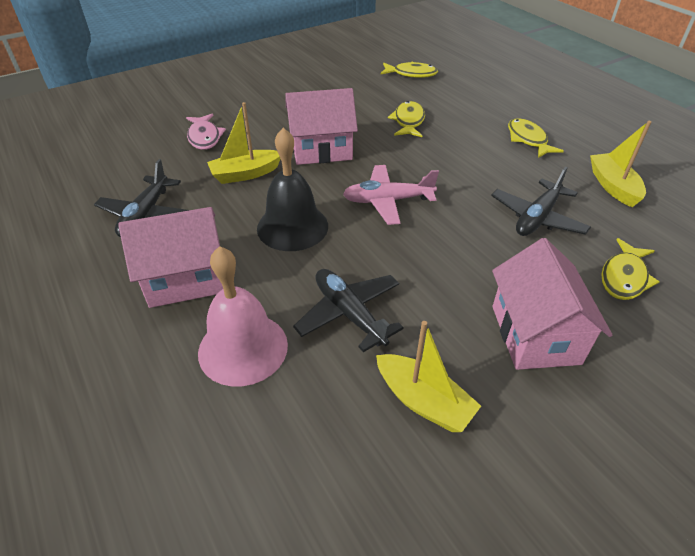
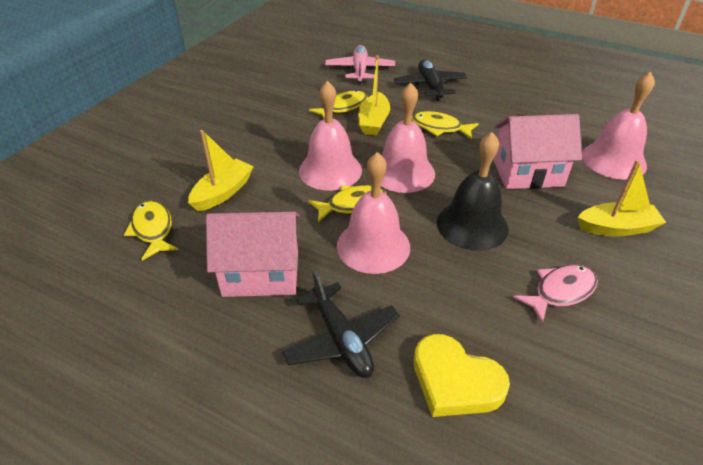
black plane: [94,159,189,237] [293,269,404,352] [491,167,591,236] = 3 -> [282,271,400,378] [394,59,467,101] = 2
pink bell: [198,246,288,386] = 1 -> [299,81,362,191] [337,152,410,274] [381,83,435,193] [582,71,655,180] = 4
pink house: [118,207,223,308] [286,88,358,165] [492,238,613,370] = 3 -> [206,212,300,297] [493,114,582,189] = 2
yellow heart: none = 0 -> [414,334,510,417] = 1

